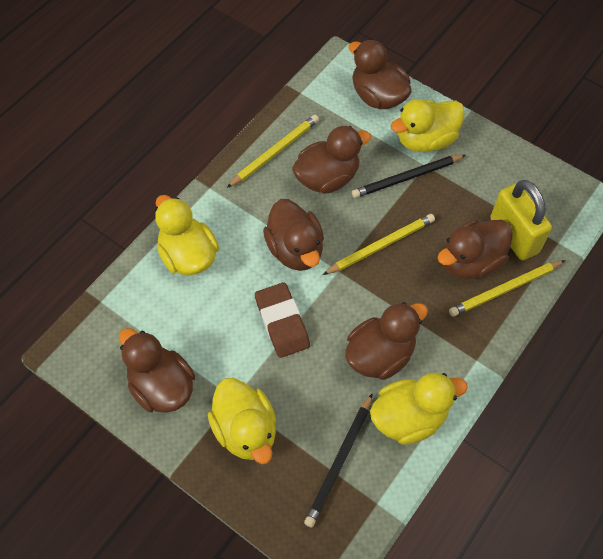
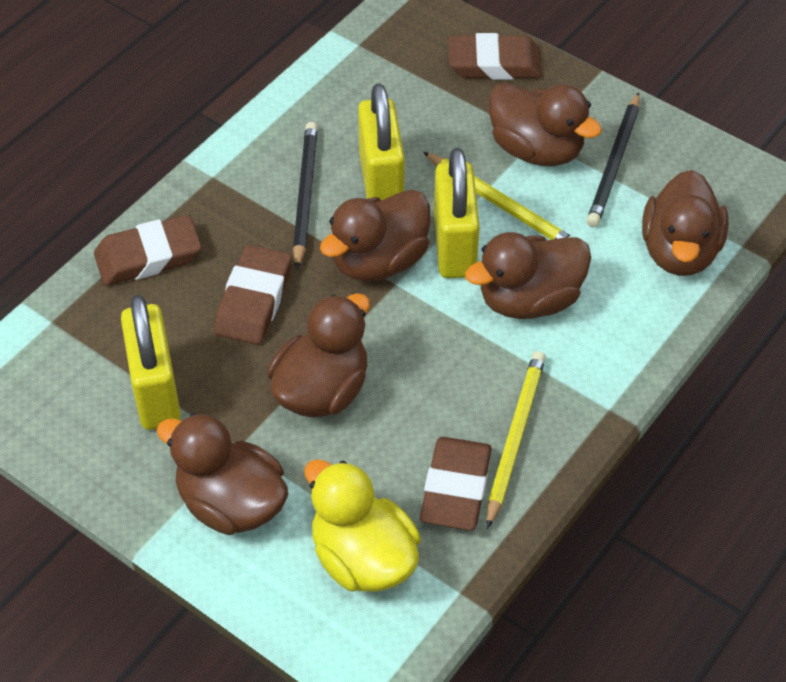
brown eraser: [255,282,310,358] = 1 -> [94,215,202,286] [214,245,292,345] [420,437,492,530] [448,33,542,80] = 4
yellow duck: [155,195,219,275] [208,378,276,464] [370,372,468,445] [390,99,465,152] = 4 -> [305,459,421,592] = 1
yellow padlock: [490,180,552,260] = 1 -> [121,295,181,430] [358,84,405,200] [434,148,480,278] = 3
yellow pencil: [227,115,319,188] [322,214,435,275] [449,260,565,317] = 3 -> [423,152,571,240] [486,351,546,529] = 2

